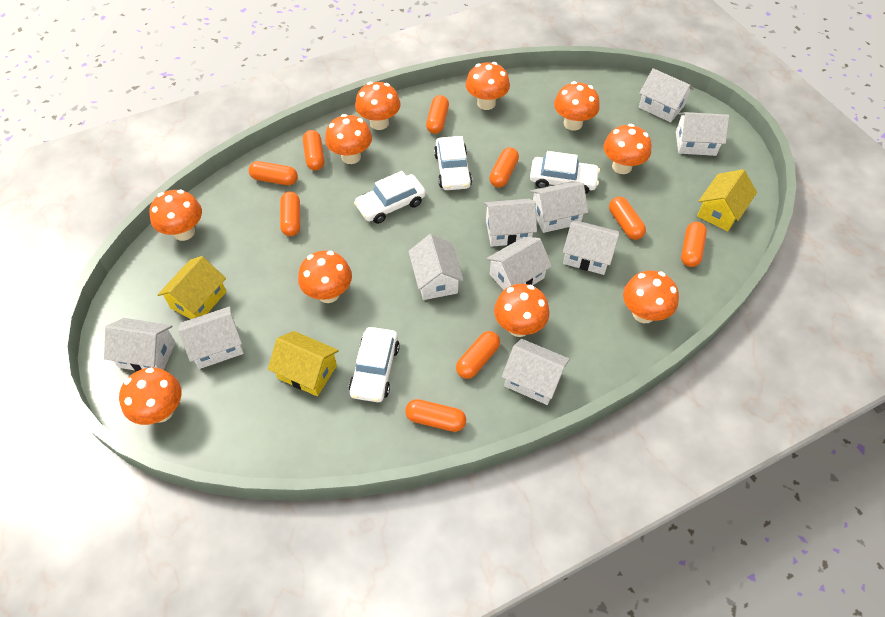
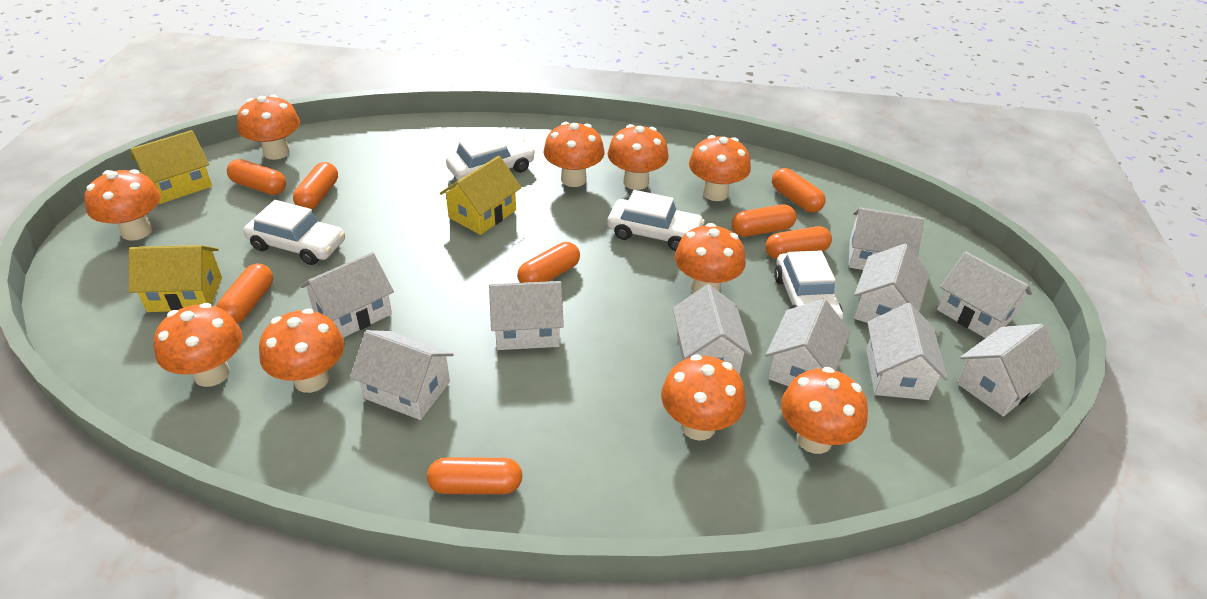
orange capsule: [249,161,298,185] [280,192,300,236] [303,130,324,170] [405,399,466,432] [426,95,449,134] [456,331,500,379] [489,147,519,187] [609,197,646,240] [681,222,707,267] = 9 -> [216,263,273,323] [227,159,286,195] [293,162,338,210] [427,457,522,494] [517,242,580,283] [732,204,796,237] [765,226,832,259] [772,168,826,213] = 8

